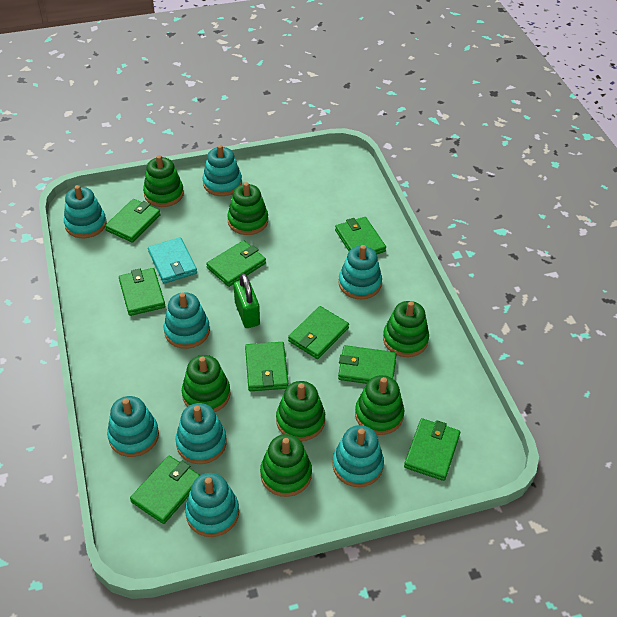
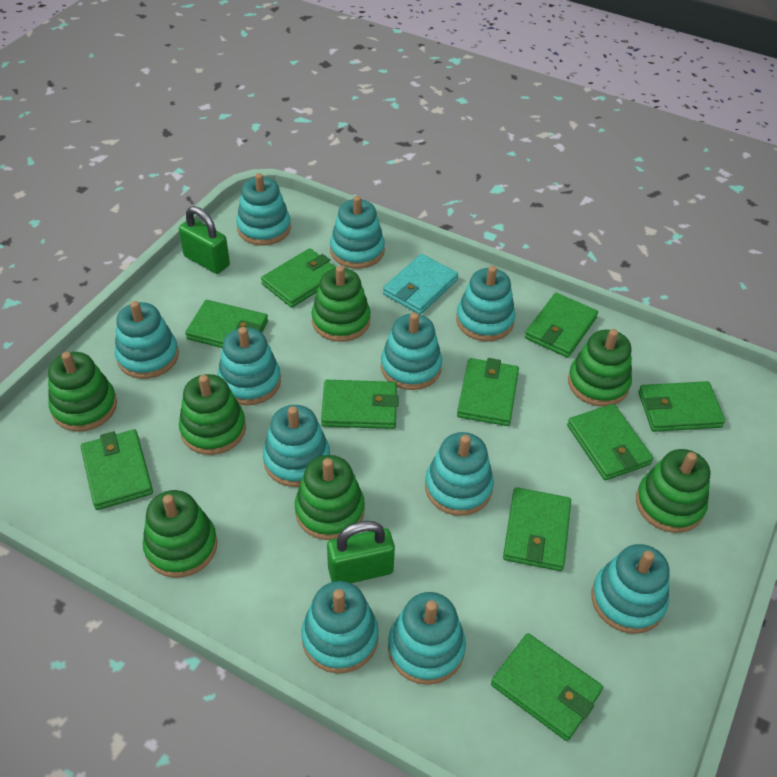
green padlock: [234,273,260,328] = 1 -> [179,206,230,274] [327,521,395,583] = 2
green wallet: [105,199,161,243] [119,268,165,316] [130,456,200,524] [206,240,266,287] [245,342,288,391] [288,306,349,359] [335,217,386,254] [338,345,396,384] [404,418,460,481] = 9 -> [81,429,153,510] [185,300,268,348] [261,248,336,308] [321,380,399,429] [457,358,519,426] [491,633,603,741] [503,487,571,571] [525,293,598,358] [567,404,653,480] [638,381,725,432] = 10
turquoise stacking toy: [64,185,107,238] [107,396,159,457] [164,292,210,349] [175,403,227,464] [185,473,239,537] [203,145,242,196] [332,425,384,487] [339,245,382,299] = 8 -> [115,301,179,379] [217,327,281,405] [236,173,291,246] [263,405,330,487] [301,581,379,674] [330,196,385,269] [381,313,442,390] [388,592,466,685] [425,432,494,516] [456,266,516,341] [591,544,670,634] = 11

